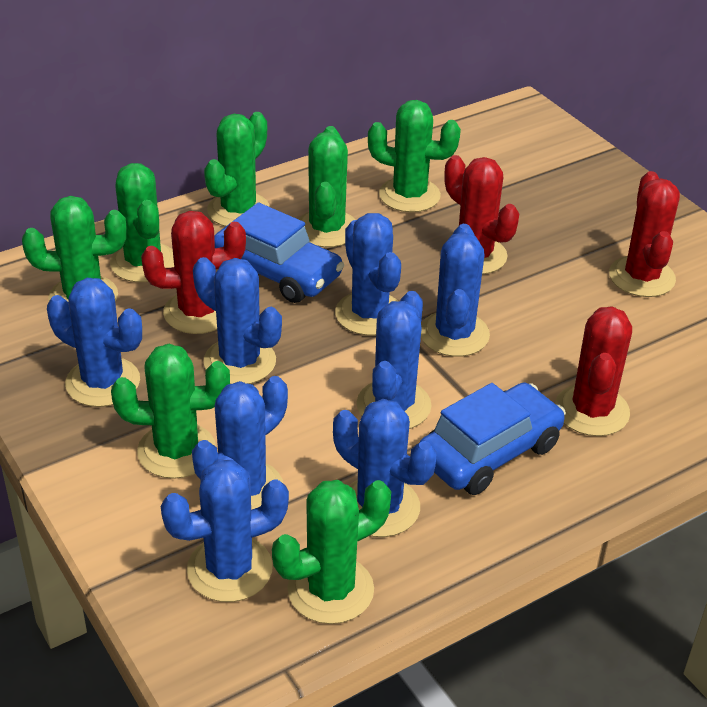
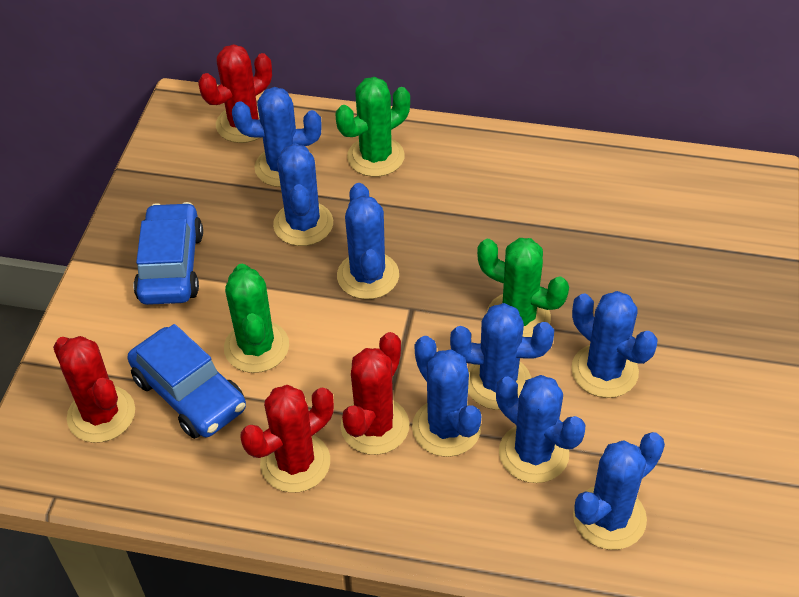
green cactus: [22,196,126,302] [110,163,174,282] [111,344,230,479] [204,112,270,227] [272,480,391,624] [299,126,356,247] [368,100,461,212] = 7 -> [224,264,289,373] [336,77,410,177] [477,238,569,337] = 3

